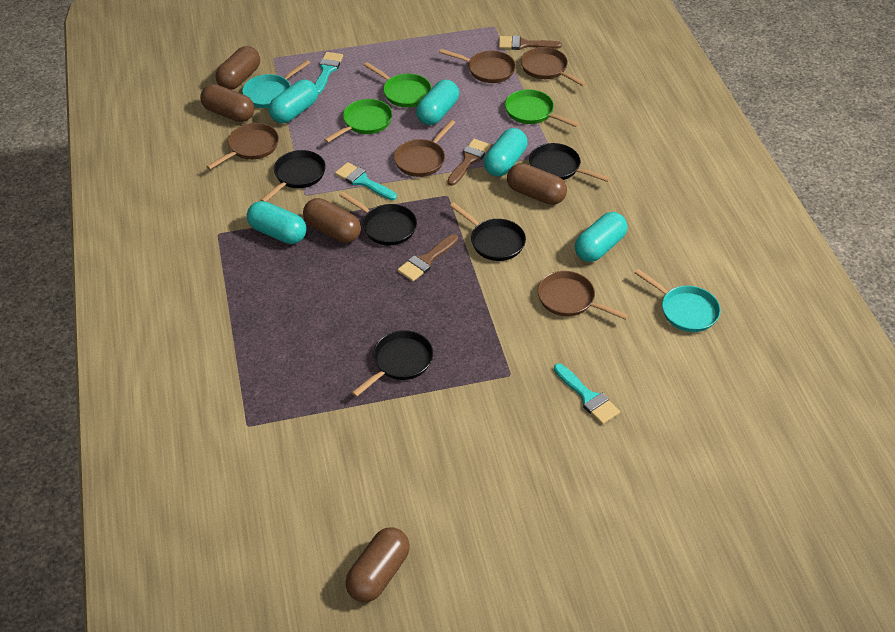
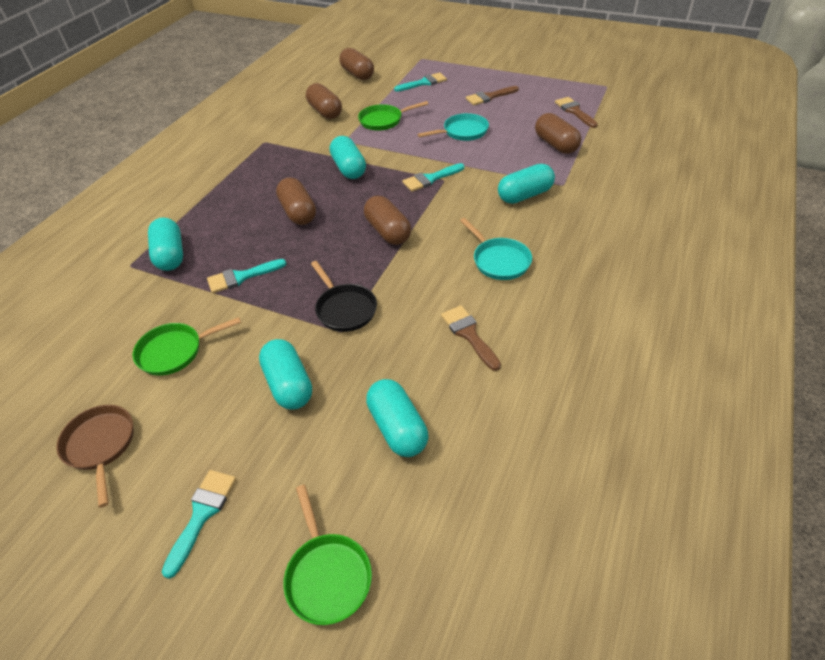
black pan: [260,150,326,202] [339,192,417,245] [352,330,433,397] [450,203,526,261] [529,143,610,182] = 5 -> [311,261,377,332] = 1
brown pan: [206,123,279,169] [394,120,456,177] [439,49,516,83] [521,47,587,86] [538,271,629,320] = 5 -> [56,405,134,508] = 1
turquoise brush: [315,52,343,94] [335,162,397,200] [554,363,620,425] = 3 -> [162,470,236,579] [207,259,286,293] [394,73,447,92] [402,163,464,192] = 4

